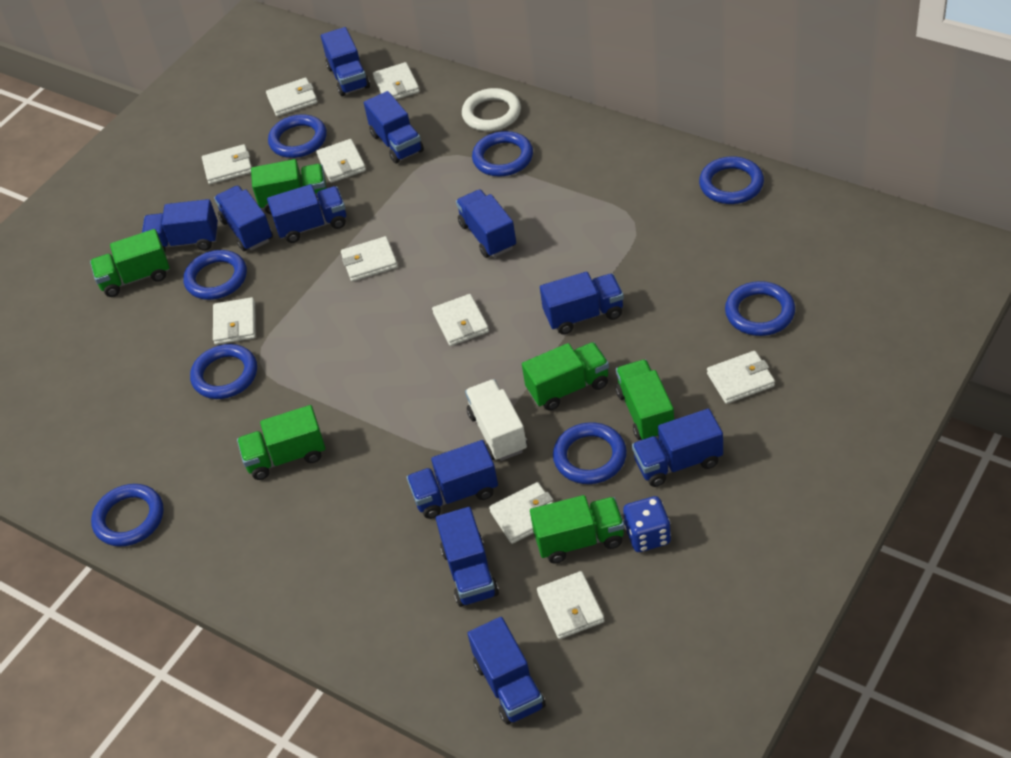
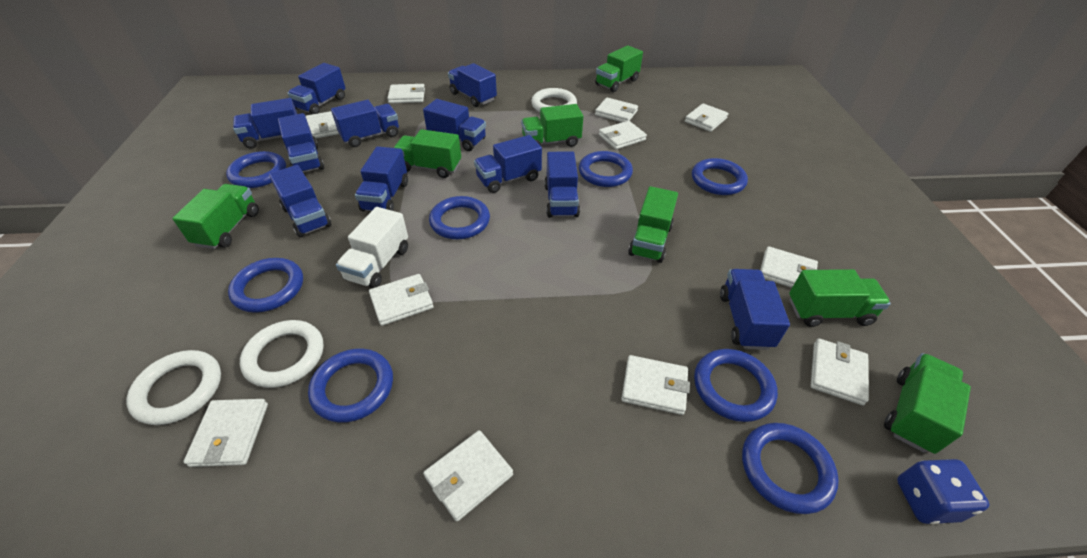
green truck: [90,229,170,297] [237,405,325,480] [251,159,326,214] [522,342,609,411] [530,495,625,563] [616,359,674,440] = 6 -> [172,184,259,249] [394,129,461,178] [521,104,583,147] [595,45,643,92] [628,186,678,263] [789,269,891,327] [884,353,971,454] = 7
white ring: [462,88,521,131] = 1 -> [126,350,221,425] [240,320,324,388] [531,88,577,112] = 3
white wallet: [202,144,252,184] [213,297,256,345] [266,78,318,116] [316,139,366,183] [341,236,398,281] [373,62,420,99] [432,294,489,346] [489,482,553,544] [537,571,605,639] [707,351,775,404] = 10 -> [184,399,268,467] [306,111,339,139] [369,274,434,326] [387,84,425,103] [423,430,513,521] [595,97,638,122] [599,121,647,149] [622,355,690,415] [685,103,729,132] [760,246,818,288] [811,338,869,405] = 11

